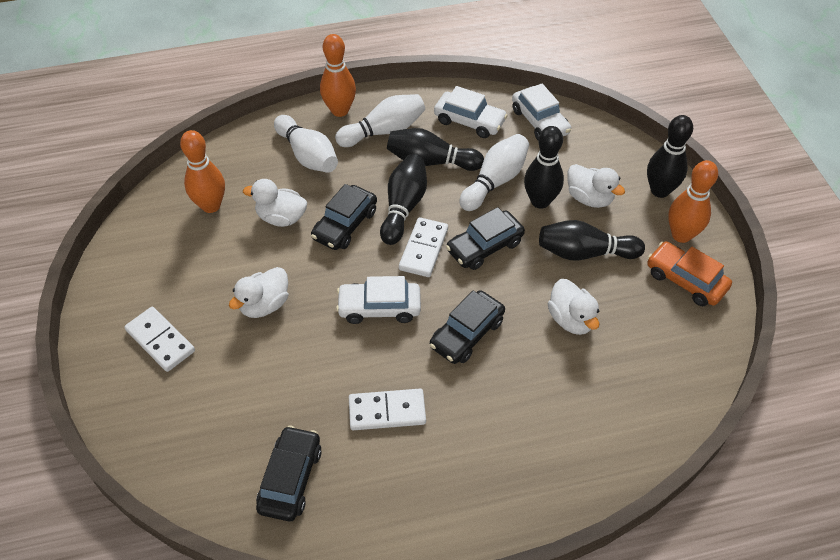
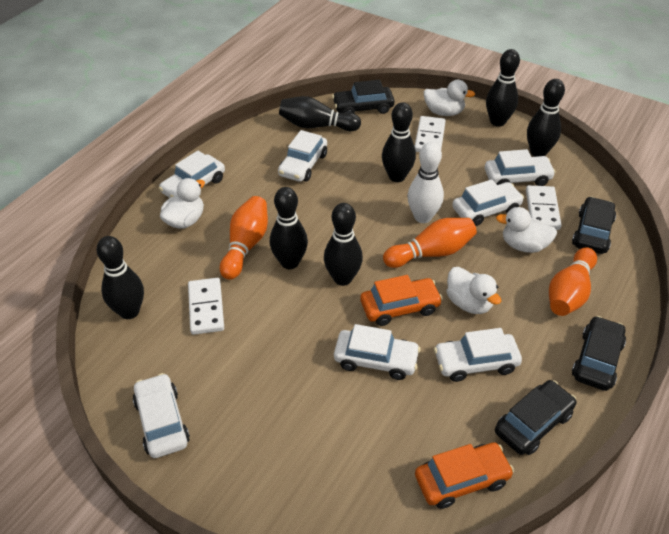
black bowling pin: [380,154,427,245] [387,128,484,171] [524,126,564,209] [539,220,645,260] [647,115,693,198] = 5 -> [96,236,144,319] [270,187,308,269] [279,96,361,131] [324,203,363,286] [382,102,416,182] [486,49,520,127] [527,79,565,157] = 7
orange car: [647,241,732,306] = 1 -> [360,275,443,326] [415,442,514,509] = 2
white bowling pin: [274,115,338,173] [335,94,425,147] [459,134,529,211] = 3 -> [407,142,444,223] = 1
white car: [336,276,421,324] [434,86,508,138] [512,84,571,141] = 3 -> [133,373,190,458] [159,151,225,198] [278,130,327,182] [334,324,421,380] [434,328,522,382] [452,179,524,226] [485,149,556,186] = 7

